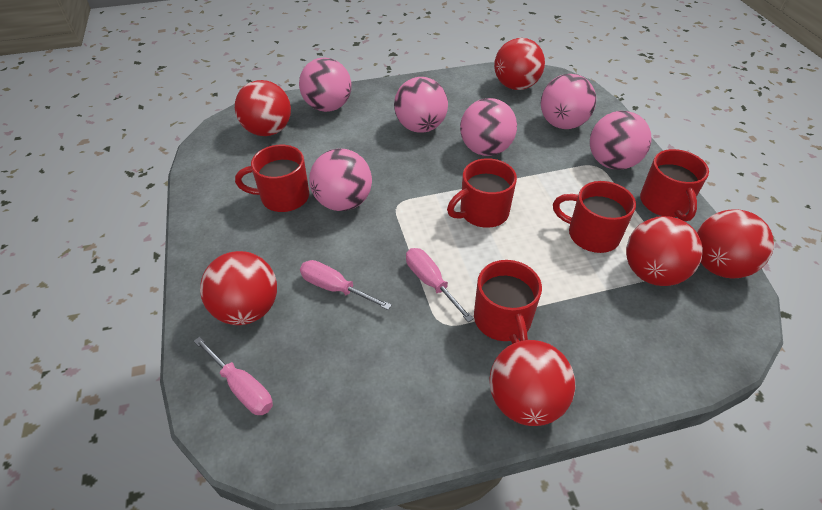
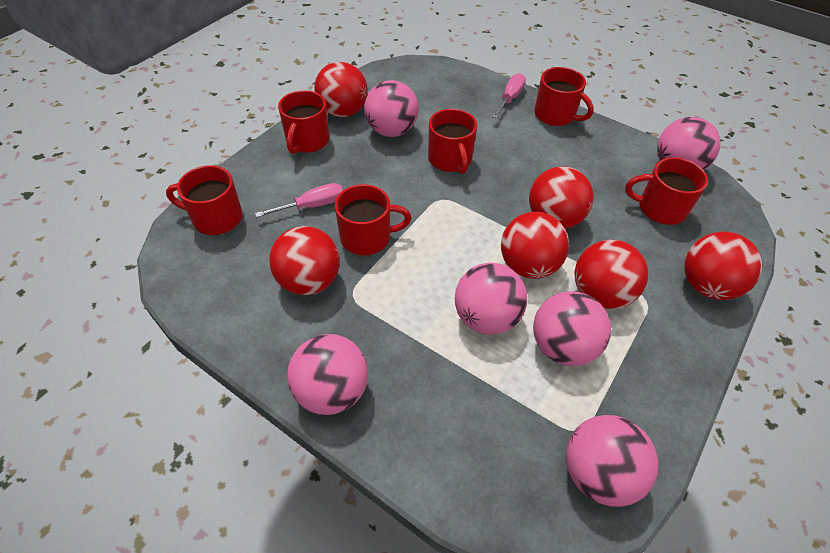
pink screwdriver: [194,337,273,415] [300,260,392,310] [406,248,474,322] = 3 -> [255,183,343,217] [492,73,526,119] = 2
red mug: [235,145,309,212] [447,158,517,228] [474,260,542,344] [553,181,636,253] [640,149,709,221] = 5 -> [166,165,242,235] [278,90,329,154] [335,184,412,255] [428,109,477,174] [534,67,594,126] [625,157,708,225] = 6

